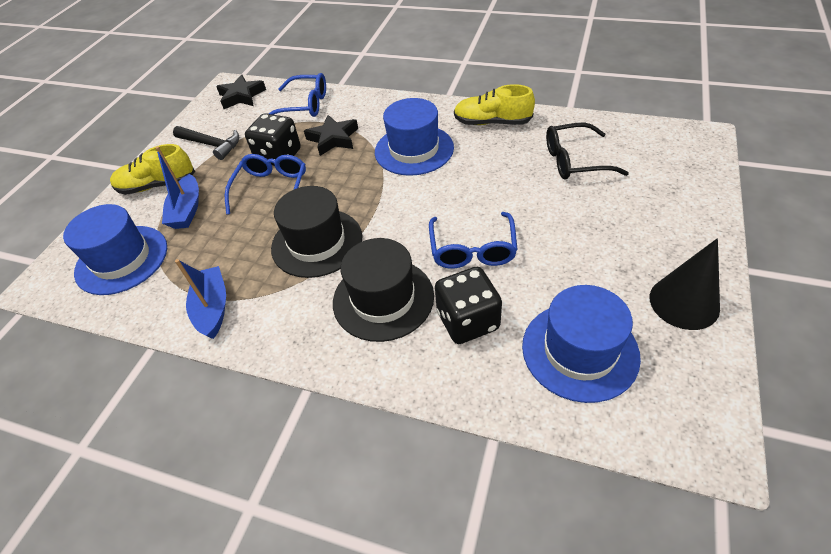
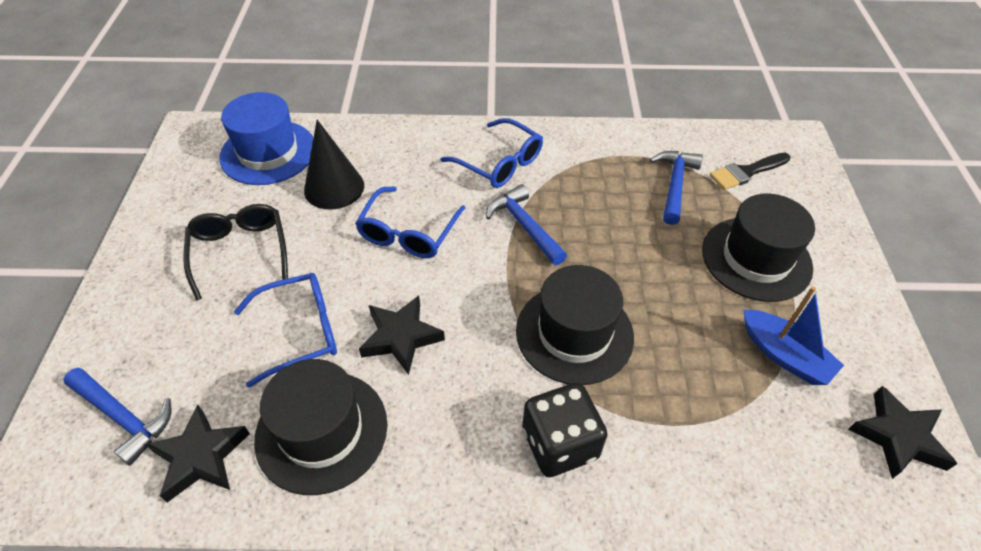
black brush: none = 0 -> [709,153,790,190] = 1
black dice: [245,113,301,166] [435,267,502,344] = 2 -> [522,383,608,477] = 1
black hammer: [173,126,239,160] = 1 -> none = 0
black hat: [271,186,362,278] [333,238,434,342] = 2 -> [254,359,387,495] [516,265,634,385] [702,194,815,302] = 3
black star: [216,74,266,109] [304,115,358,156] = 2 -> [146,405,250,502] [359,295,445,375] [848,386,957,479] = 3
blue boat: [156,147,199,229] [175,259,226,339] = 2 -> [744,286,844,385] = 1
blue hammer: none = 0 -> [63,368,171,466] [486,184,567,265] [650,151,703,225] = 3
blue hat: [63,204,167,295] [375,98,454,176] [522,285,641,403] = 3 -> [219,92,314,185] = 1
yellow shoe: [110,144,195,195] [454,84,535,125] = 2 -> none = 0

